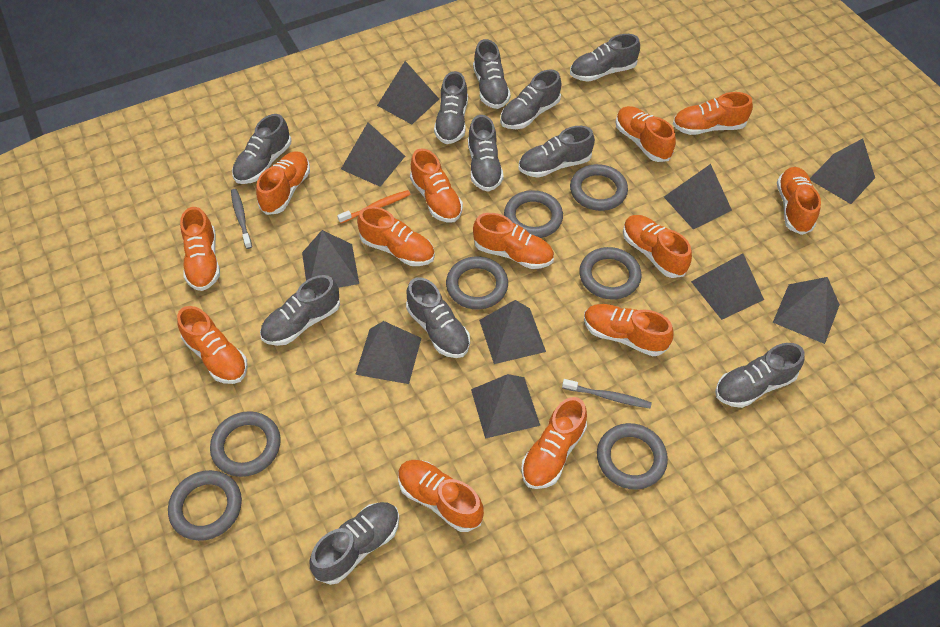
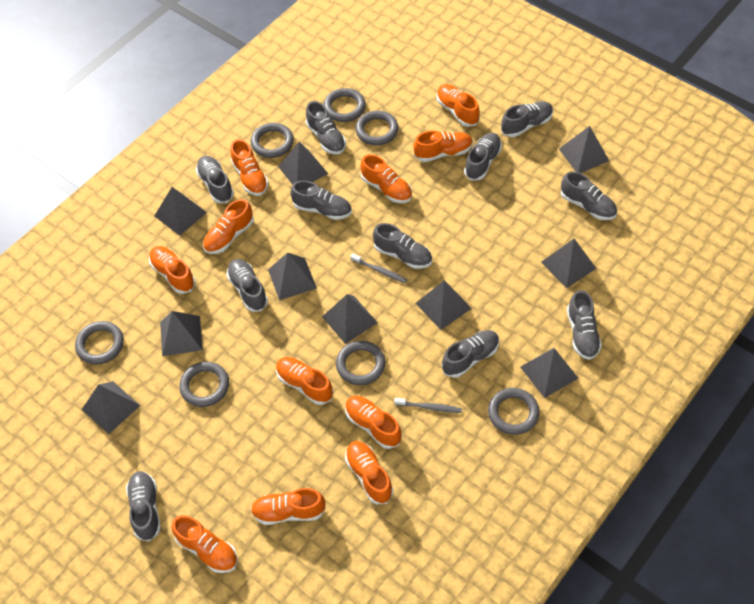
orange shoe: [177,306,248,384] [180,207,220,291] [256,151,310,215] [357,206,435,266] [398,460,484,532] [410,148,463,223] [473,213,554,269] [521,397,587,489] [584,304,674,356] [616,106,676,162] [623,215,692,278] [673,92,753,135] [777,167,821,235] = 13 -> [149,246,196,294] [172,515,238,573] [203,199,254,254] [230,139,269,196] [251,488,326,525] [276,357,333,405] [345,396,402,449] [345,441,393,504] [361,154,412,203] [414,131,473,162] [436,84,480,127] = 11
orange toothbrush: [337,190,411,224] = 1 -> none = 0

